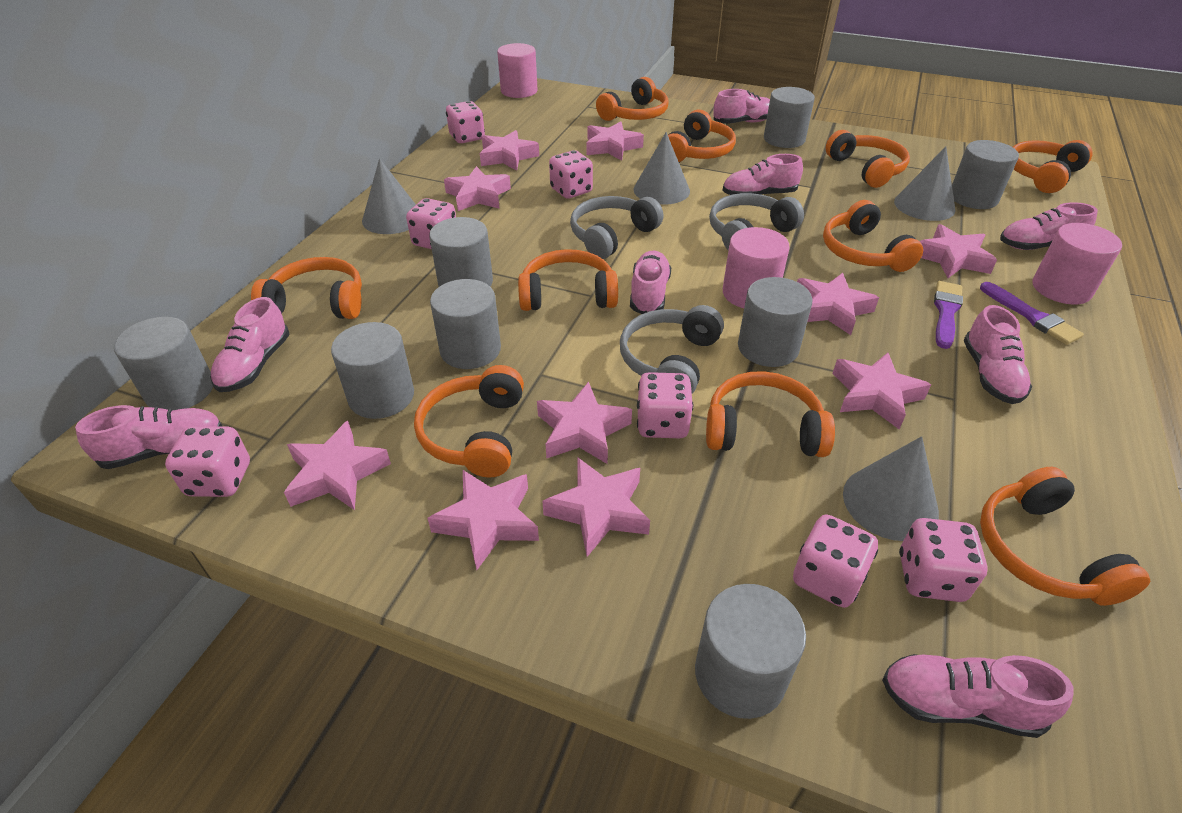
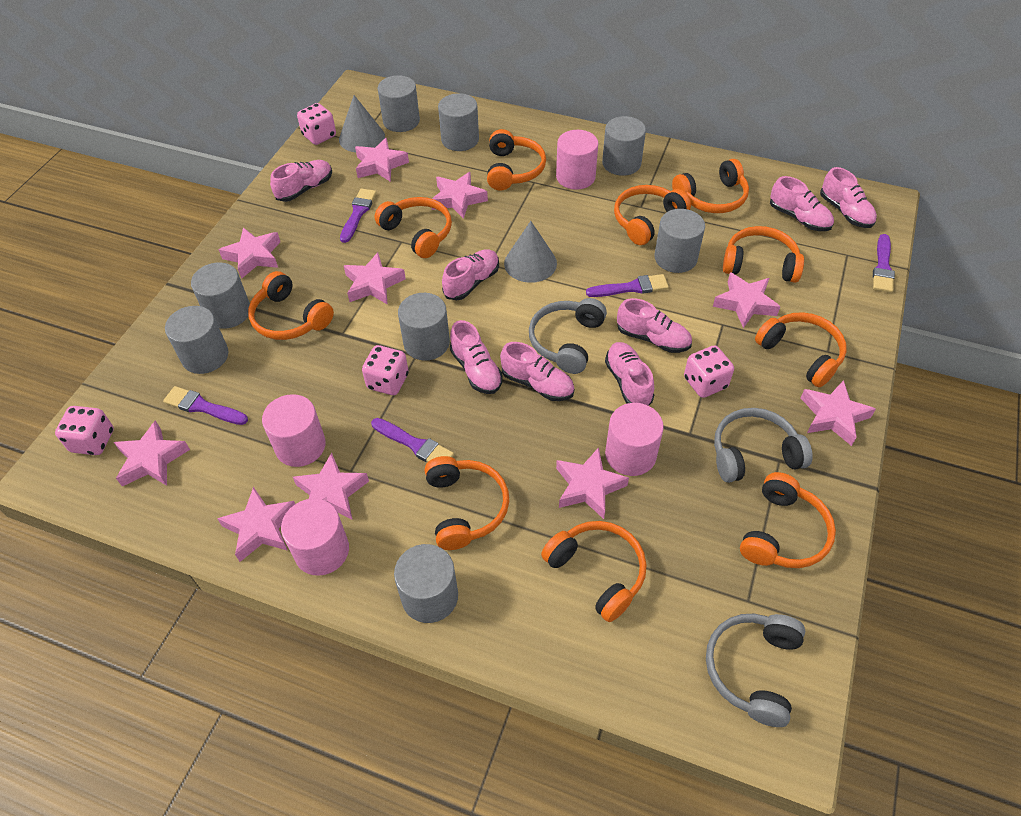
grey cone: [362,158,416,234] [633,132,690,205] [843,436,939,541] [894,146,956,221] = 4 -> [339,95,385,152] [504,221,557,283] = 2
pink cylinder: [497,43,538,98] [723,227,790,308] [1033,223,1122,305] = 3 -> [262,394,326,467] [281,499,349,576] [556,130,598,190] [605,403,664,476] = 4
pink dice: [165,426,250,497] [406,198,456,249] [446,101,485,143] [549,150,593,199] [637,372,693,438] [793,514,878,608] [899,518,988,602] = 7 -> [55,406,114,455] [297,103,336,145] [362,345,408,395] [684,345,734,398] = 4
purple brush: [934,281,963,349] [980,282,1084,345] = 2 -> [163,386,248,425] [340,188,377,243] [371,418,454,462] [586,274,669,297] [873,234,895,293] = 5

